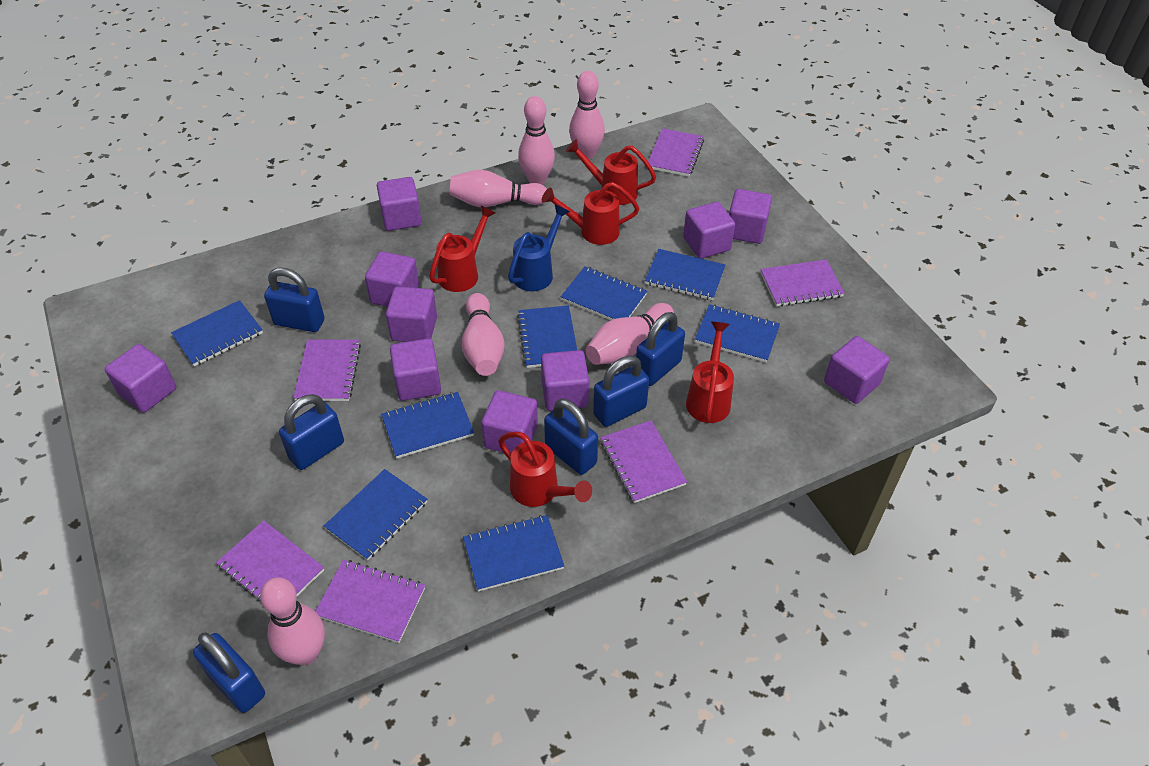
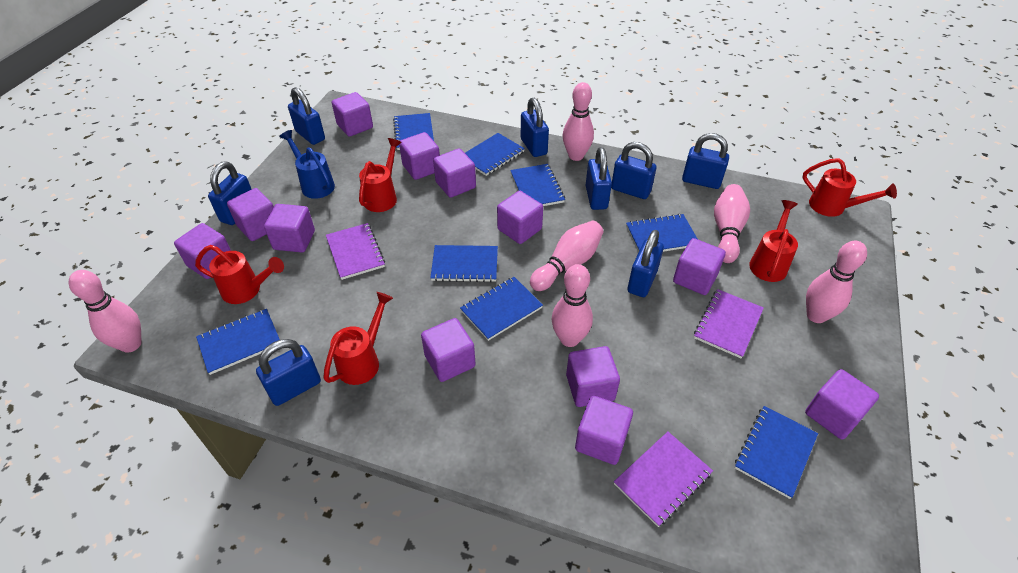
blue padlock: [193,633,265,713] [264,268,324,332] [279,394,344,470] [544,399,598,475] [593,356,649,427] [636,312,685,386] = 6 -> [208,161,252,225] [256,339,321,406] [288,87,325,145] [521,98,549,157] [586,147,612,210] [611,142,656,199] [627,230,664,297] [682,133,729,189] = 8
purple cube: [105,344,176,413] [365,251,419,307] [377,177,422,231] [386,286,437,342] [390,338,441,401] [481,390,538,454] [541,350,589,411] [683,202,735,259] [729,189,772,244] [824,336,890,404] = 10 -> [174,223,231,279] [227,188,274,241] [264,204,315,252] [332,92,373,137] [399,132,440,180] [421,318,475,382] [433,149,476,198] [497,191,543,244] [566,346,620,407] [575,396,633,465] [673,238,726,295] [805,369,879,439] = 12
purple notebook: [216,520,324,602] [293,339,361,401] [315,560,425,643] [600,420,687,503] [648,128,704,177] [760,259,845,306] = 6 -> [326,223,385,280] [614,432,713,527] [694,289,764,358] = 3

